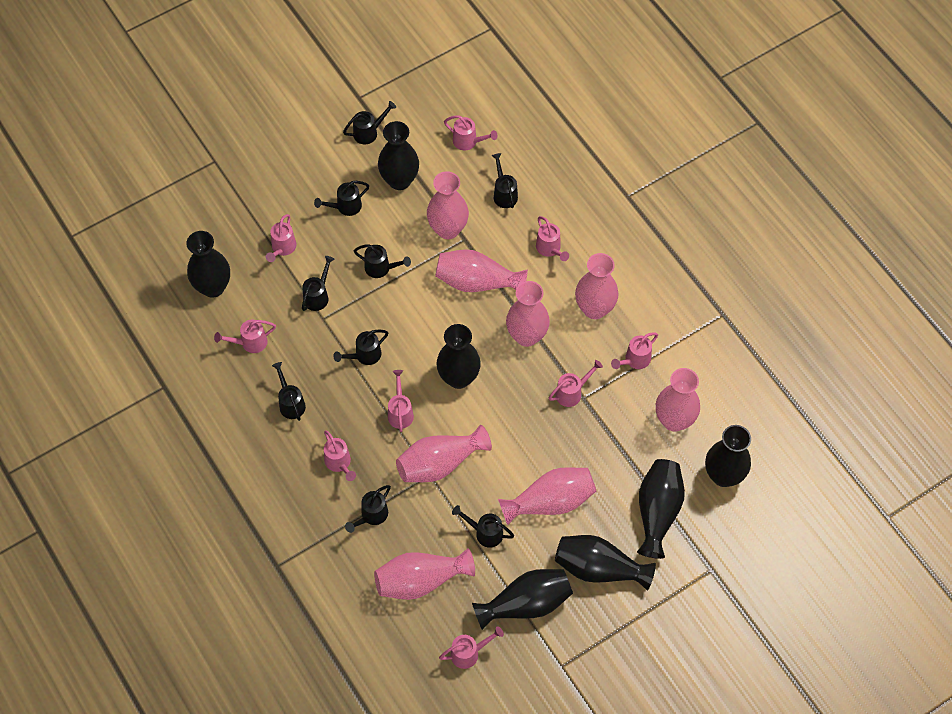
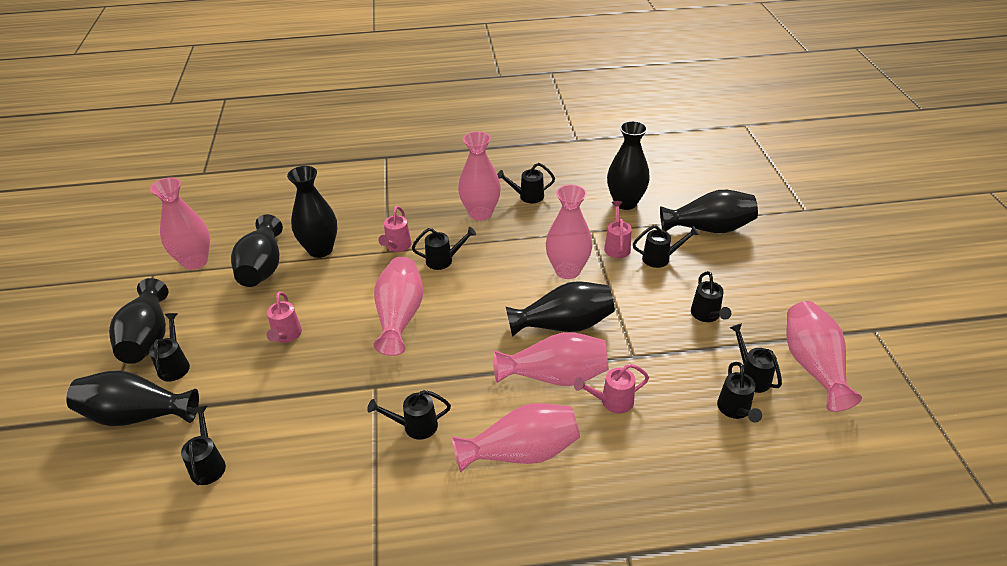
pink vase: [374,548,475,600] [396,425,492,482] [427,171,469,239] [435,249,528,292] [498,467,596,525] [506,281,550,347] [575,253,619,319] [656,368,700,432] = 8 -> [150,177,210,270] [373,257,423,356] [452,403,580,472] [458,131,501,221] [493,332,609,386] [546,184,593,279] [786,301,862,412] = 7
pink watering can: [214,320,276,353] [266,214,297,262] [324,430,356,481] [388,370,414,432] [439,626,504,669] [444,115,497,151] [536,216,569,261] [549,360,603,407] [611,332,658,369] = 9 -> [266,291,302,343] [378,206,412,252] [574,364,649,413] [604,201,632,258] = 4

